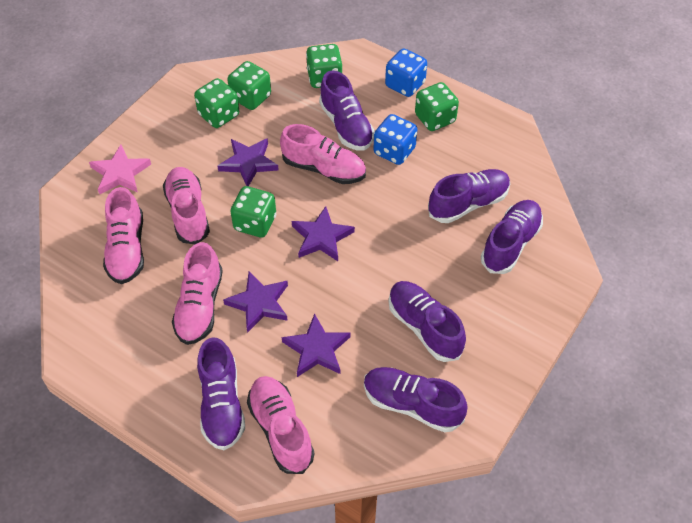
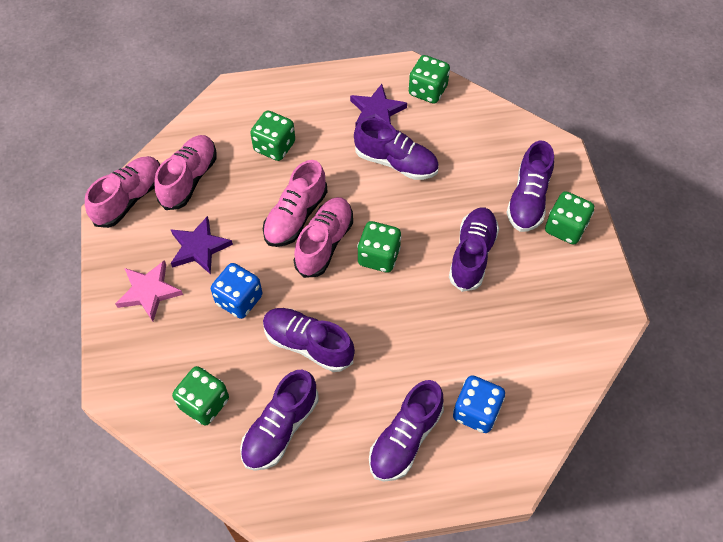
pink shoe: [103,187,144,284] [163,167,210,244] [172,242,223,345] [247,376,314,474] [280,124,366,184] = 5 -> [85,156,160,228] [154,135,217,210] [263,160,327,247] [293,197,353,278] = 4
purple star: [217,138,279,186] [223,272,288,333] [282,314,350,377] [292,206,355,261] = 4 -> [170,216,233,274] [350,84,407,128] = 2

